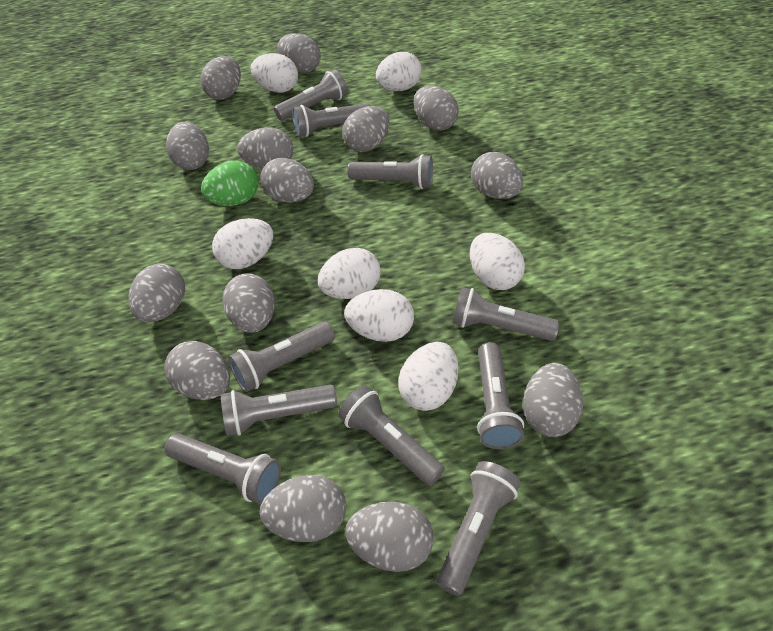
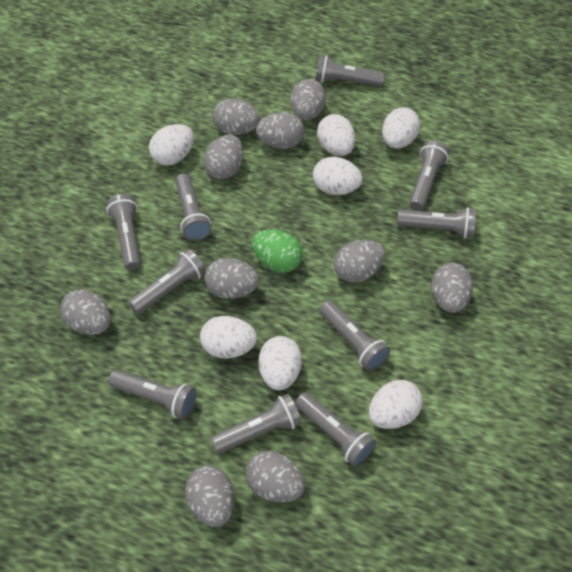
grey egg: [128,264,185,322] [164,341,230,400] [166,122,209,170] [200,56,241,100] [222,273,275,333] [237,127,294,169] [259,475,346,542] [260,158,314,203] [278,33,321,73] [342,106,389,152] [345,502,433,572] [414,86,459,130] [471,152,523,199] [523,363,583,437] = 14 -> [60,289,110,335] [185,465,234,527] [204,135,243,180] [204,258,259,299] [212,98,260,135] [246,451,305,503] [256,112,304,149] [291,79,326,120] [334,240,385,283] [431,263,473,313] = 10

